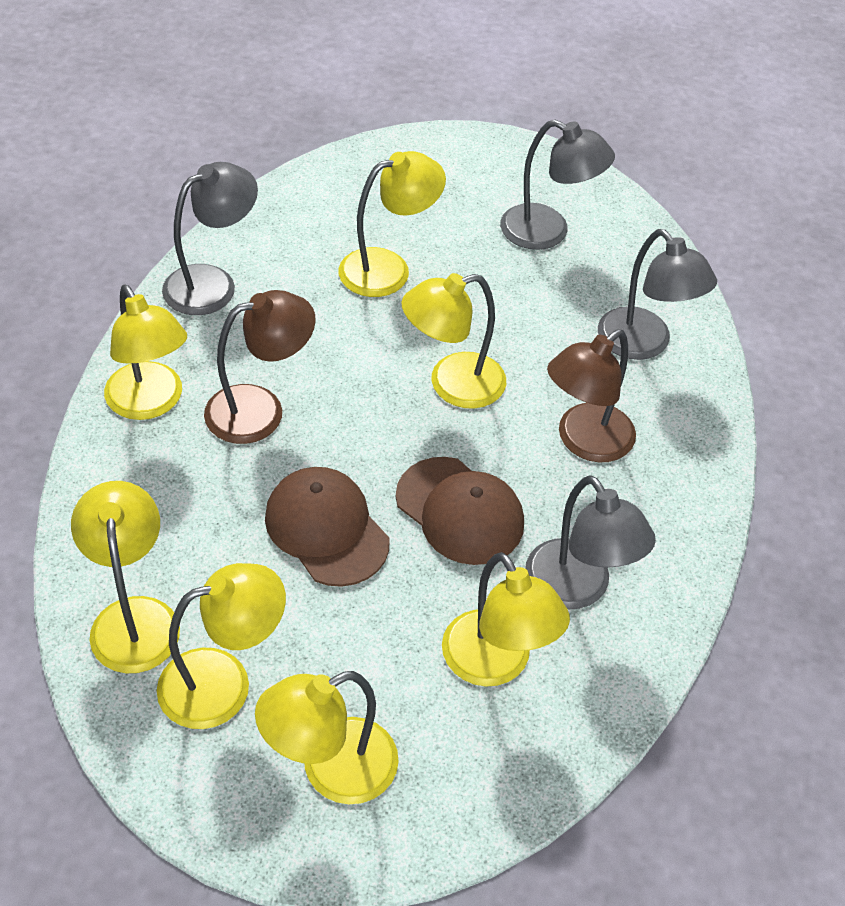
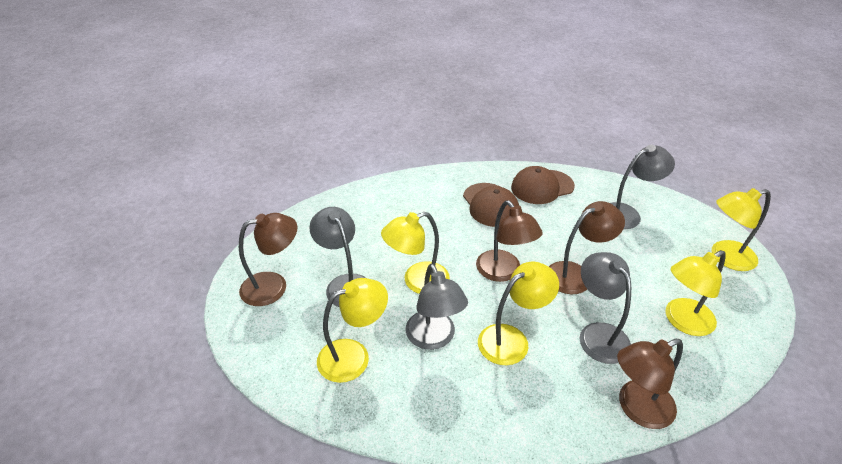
brown lamp: [204,290,316,444] [547,330,636,462] = 2 -> [239,213,297,306] [476,200,543,282] [549,201,625,294] [617,339,683,429] = 4
yellow lamp: [71,481,180,673] [104,285,187,420] [157,563,286,729] [255,671,399,804] [339,151,446,297] [401,273,506,409] [442,552,570,687] = 7 -> [317,278,388,383] [381,212,450,294] [478,262,559,365] [665,250,726,336] [712,188,771,271] = 5

